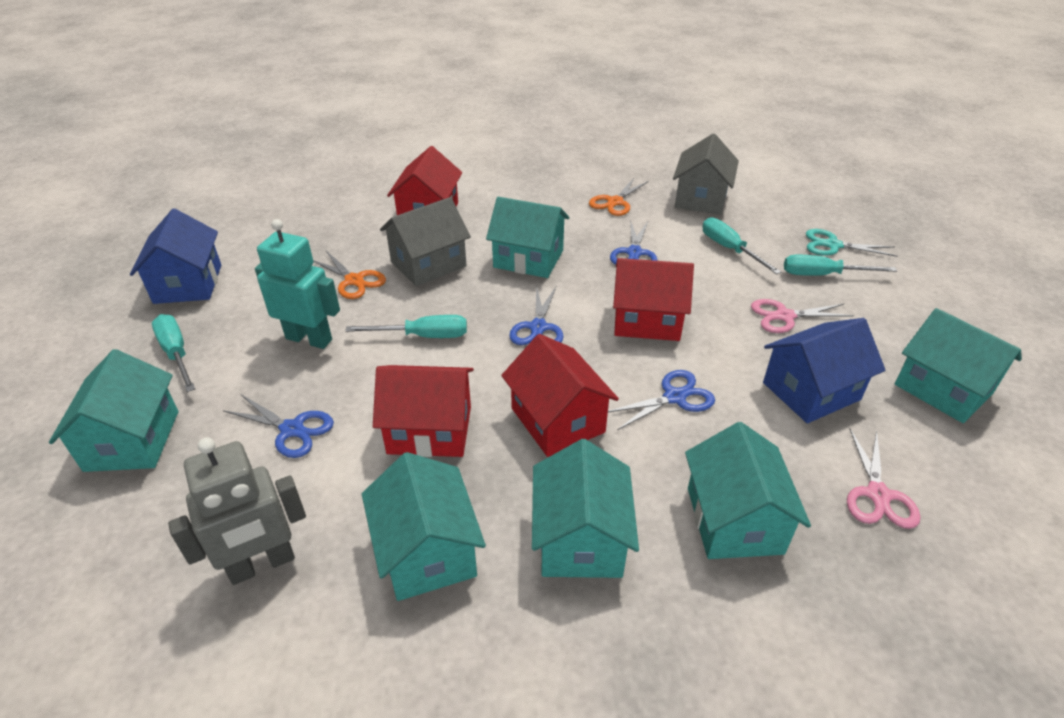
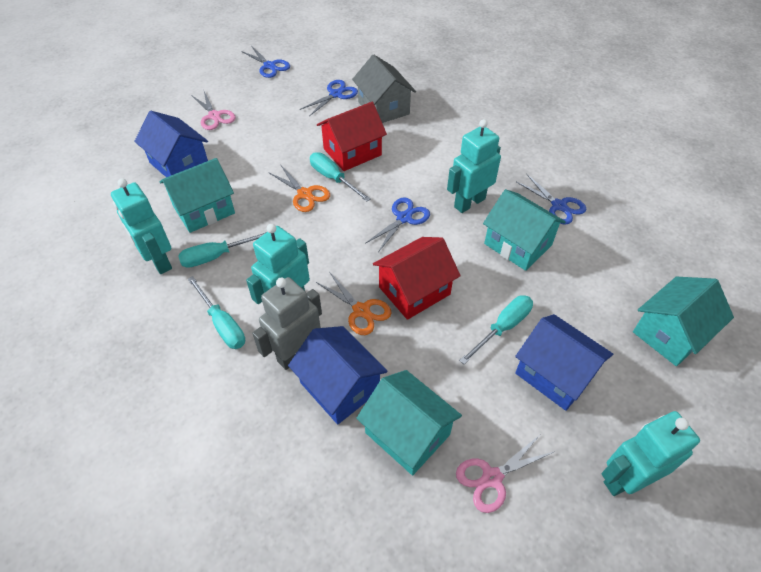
blue house: [130,208,221,304] [763,318,886,423] = 2 -> [134,111,208,177] [288,326,388,425] [515,314,613,411] = 3
grey house: [380,197,471,286] [673,133,739,215] = 2 -> [352,54,416,123] = 1
red house: [373,365,474,457] [387,146,462,215] [501,334,619,457] [613,258,694,341] = 4 -> [317,102,387,171] [373,237,460,320] = 2
turquoise house: [49,349,178,472] [362,452,486,601] [486,197,569,278] [532,439,639,578] [685,422,811,559] [895,308,1022,423] = 6 -> [160,158,235,233] [356,370,462,476] [483,189,566,271] [633,277,734,366] = 4
turquoise robot: [255,219,340,349] = 1 -> [111,179,172,274] [246,224,310,304] [447,119,501,213] [602,411,700,496] = 4
turquoise scissors: [806,229,898,257] = 1 -> none = 0

